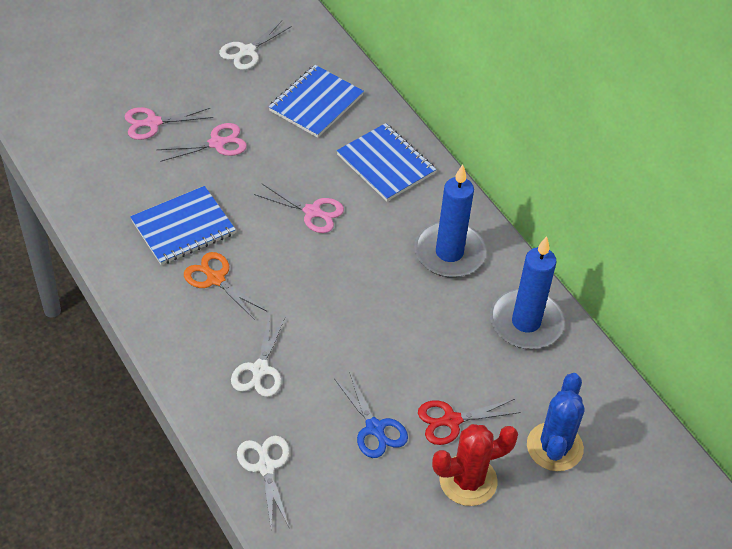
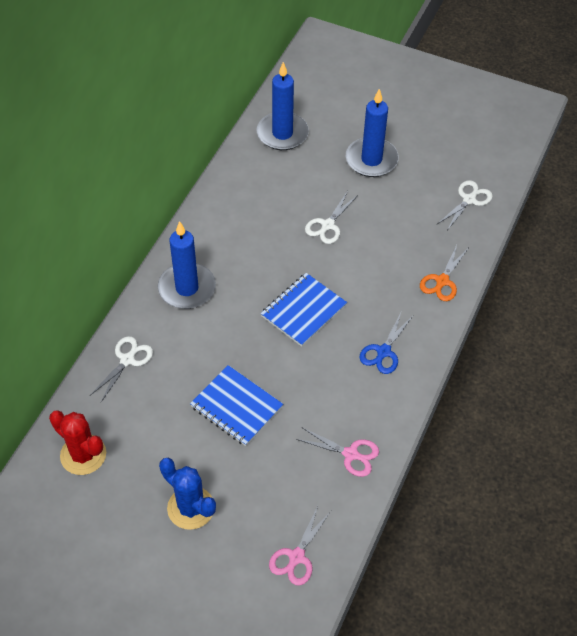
blue candle: [414,165,486,277] [490,236,565,349] = 2 -> [158,221,216,309] [257,62,309,150] [346,89,399,177] = 3
blue notebook: [130,186,236,265] [268,65,364,138] [337,123,436,201] = 3 -> [190,365,283,446] [261,273,347,347] = 2
pink scissors: [124,107,213,140] [157,123,247,162] [254,183,344,233] = 3 -> [269,506,331,586] [296,428,379,477] = 2
red scissors: [418,399,521,445] = 1 -> none = 0

